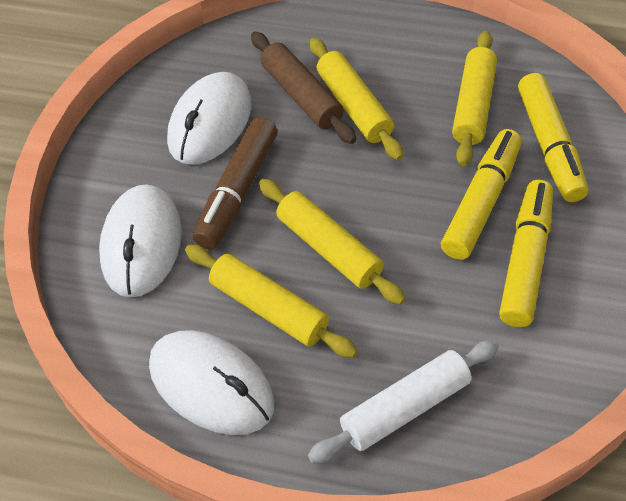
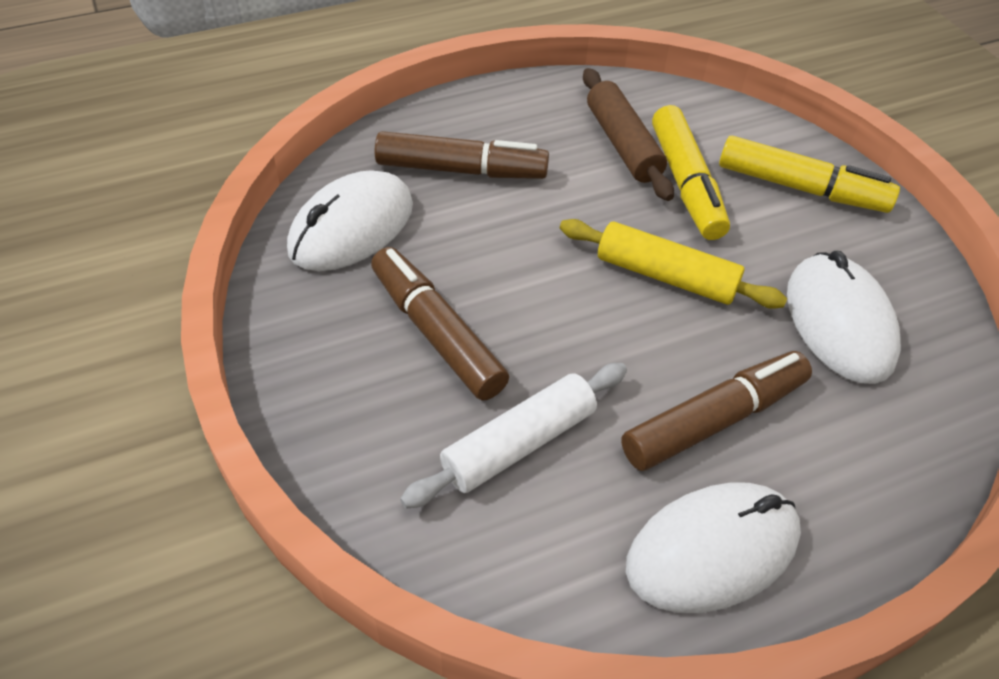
brown marker: [193,117,277,249] = 1 -> [371,247,509,401] [374,131,549,179] [621,351,812,471] = 3
yellow marker: [441,129,521,260] [499,180,553,328] [518,73,588,202] = 3 -> [652,105,730,240] [719,136,900,213] = 2
yellow rolling pin: [185,245,358,358] [259,179,406,305] [310,38,404,160] [452,31,497,166] = 4 -> [560,219,787,309] = 1

